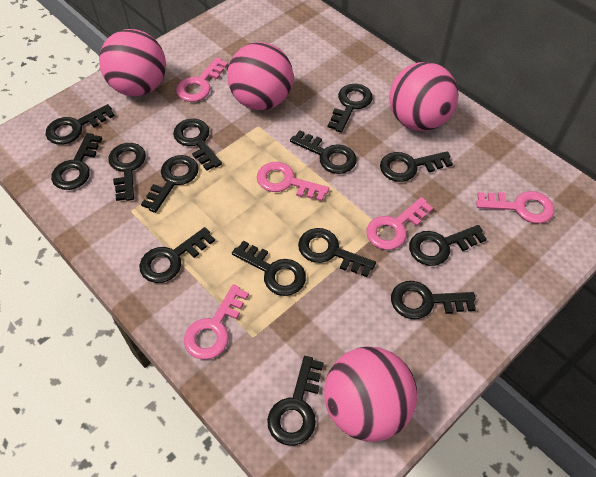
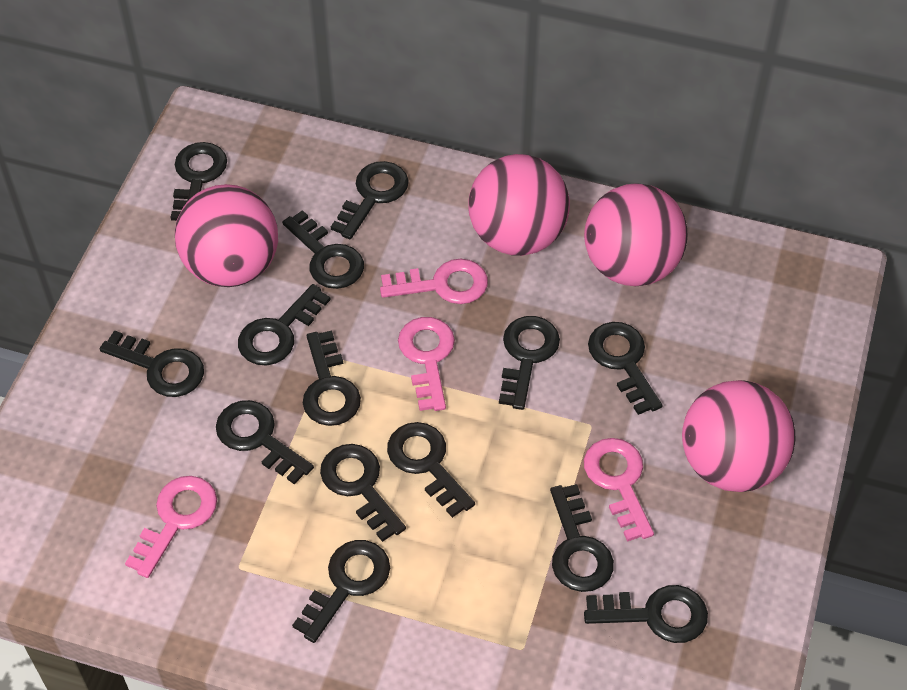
pink key: [176,57,228,102] [184,284,249,360] [257,162,329,201] [366,197,433,250] [476,191,554,223] = 5 -> [125,476,217,578] [380,259,488,304] [398,317,455,411] [584,438,654,542] = 4

